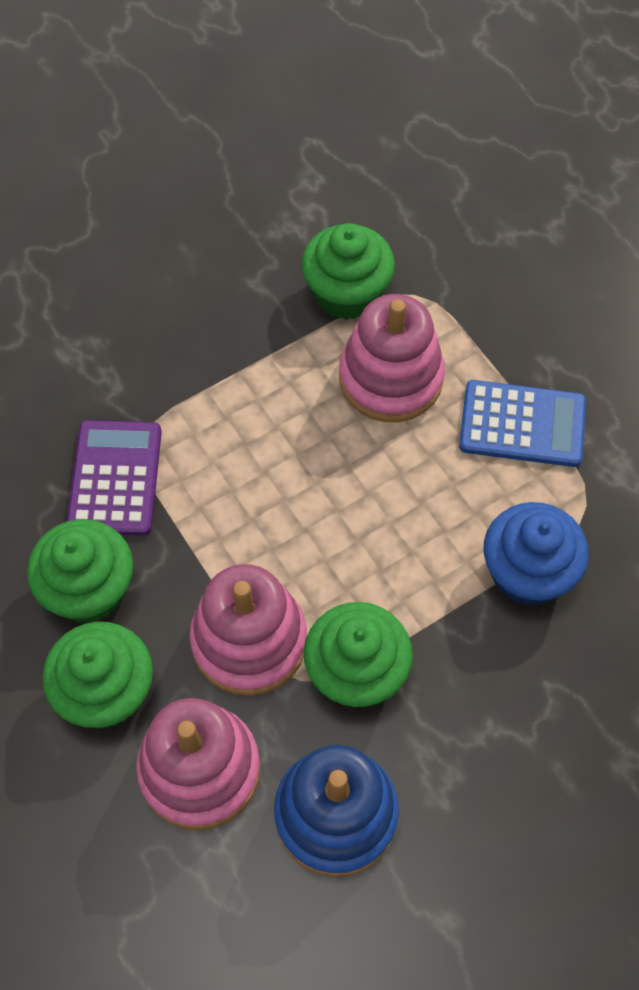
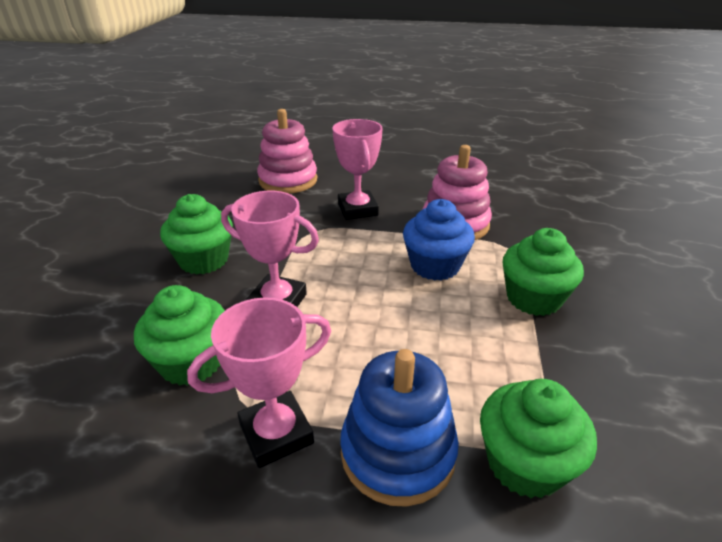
blue calculator: [459,380,586,467] = 1 -> none = 0
pink stacking toy: [136,698,260,830] [190,564,307,696] [339,294,445,422] = 3 -> [257,109,317,194] [423,145,492,240] = 2
pink trophy: none = 0 -> [187,297,331,468] [221,191,319,307] [332,119,383,220] = 3
purple calculator: [67,420,162,536] = 1 -> none = 0

